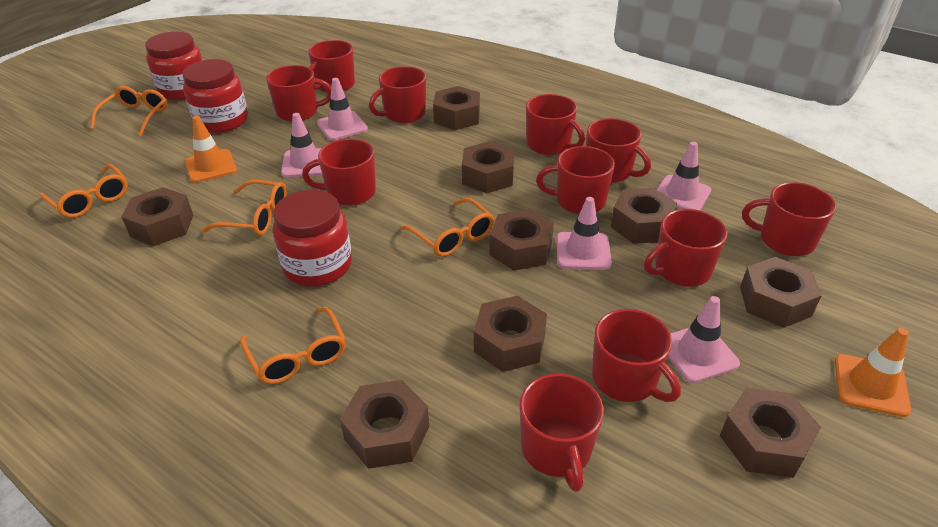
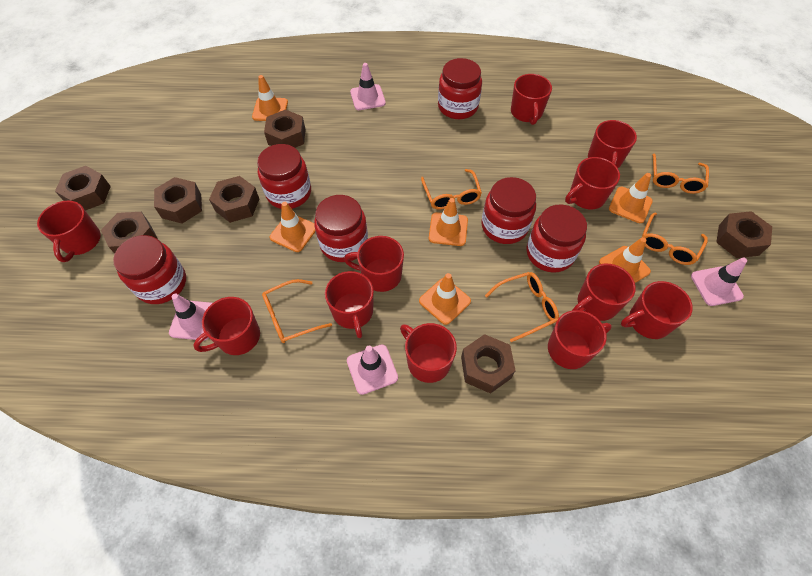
brown nut: [122,187,193,246] [340,380,429,469] [433,86,480,130] [462,141,514,194] [474,296,547,372] [489,209,554,271] [611,188,677,244] [720,388,821,478] [740,257,822,328] = 9 -> [55,166,111,211] [101,212,158,254] [154,177,202,224] [209,176,259,223] [264,109,306,148] [461,334,516,394] [716,211,772,258] = 7
orange traffic cone: [185,116,237,183] [835,328,911,417] = 2 -> [252,75,288,121] [270,202,316,252] [419,273,471,325] [429,198,468,246] [599,237,651,283] [609,173,653,223] = 6
pink traffic cone: [281,113,322,177] [317,78,368,141] [556,197,612,270] [656,142,711,210] [668,296,740,383] = 5 -> [169,294,212,340] [347,345,398,395] [350,63,386,110] [691,257,747,306] = 4
red jar: [145,31,203,100] [182,59,248,133] [273,190,352,286] = 3 -> [113,235,186,304] [257,144,311,209] [314,195,368,262] [438,58,482,119] [481,177,536,244] [526,204,587,273] = 6

